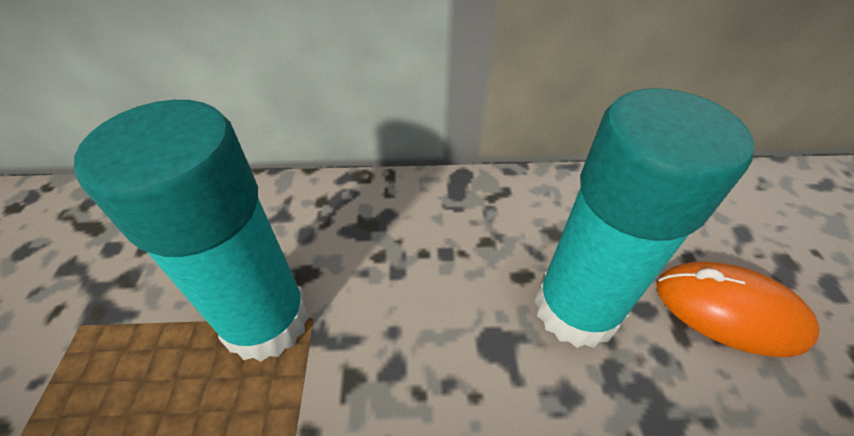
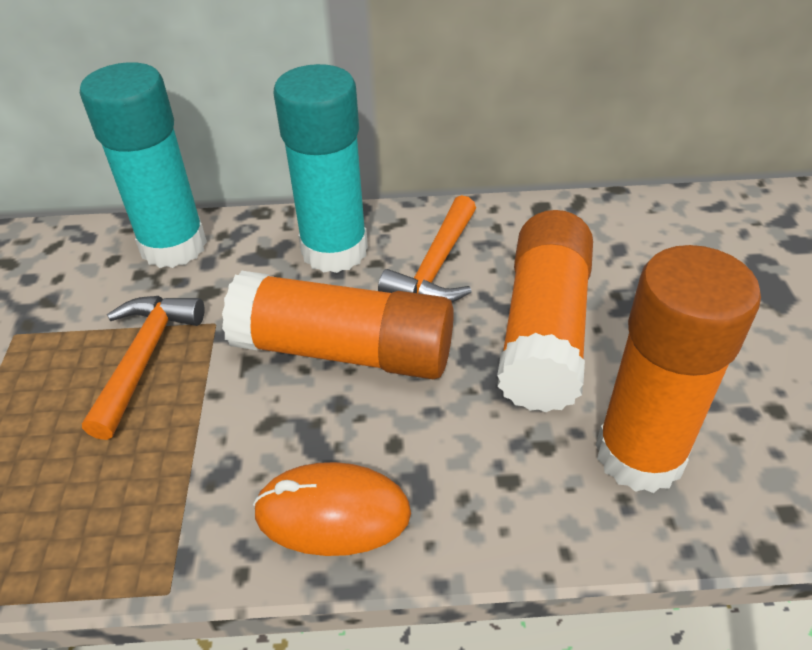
orange glue stick: none = 0 -> [222,271,454,379] [497,210,593,412] [596,245,761,493] = 3
orange hammer: none = 0 -> [82,296,205,440] [378,195,476,302] = 2

